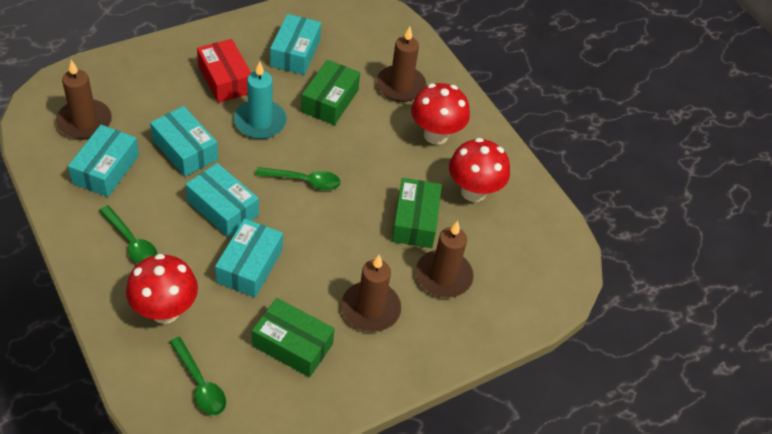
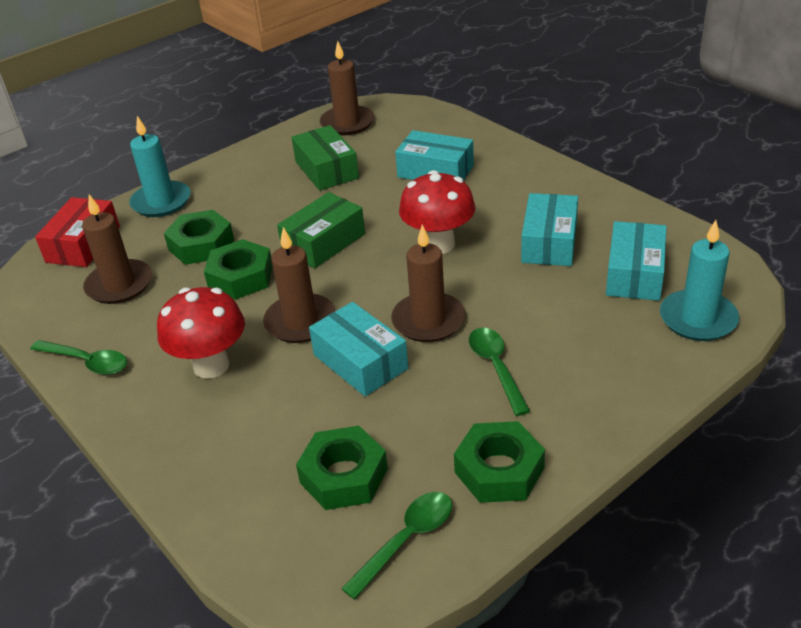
green box: [252,298,334,377] [301,60,360,125] [392,178,442,248] = 3 -> [277,192,365,268] [292,125,359,191] = 2
green nut: none = 0 -> [164,210,234,265] [204,239,273,300] [296,426,388,510] [454,421,545,503] = 4
red mushroom: [126,254,198,324] [411,83,470,145] [449,138,510,202] = 3 -> [157,287,245,378] [399,170,476,254] = 2
turquoise box: [68,125,139,197] [150,106,218,177] [186,163,259,237] [215,219,283,297] [270,14,321,75] = 5 -> [309,302,408,396] [395,130,474,181] [521,193,578,266] [606,221,667,301] = 4
turquoise candle: [234,61,287,139] = 1 -> [129,116,190,217] [660,220,739,341] = 2

